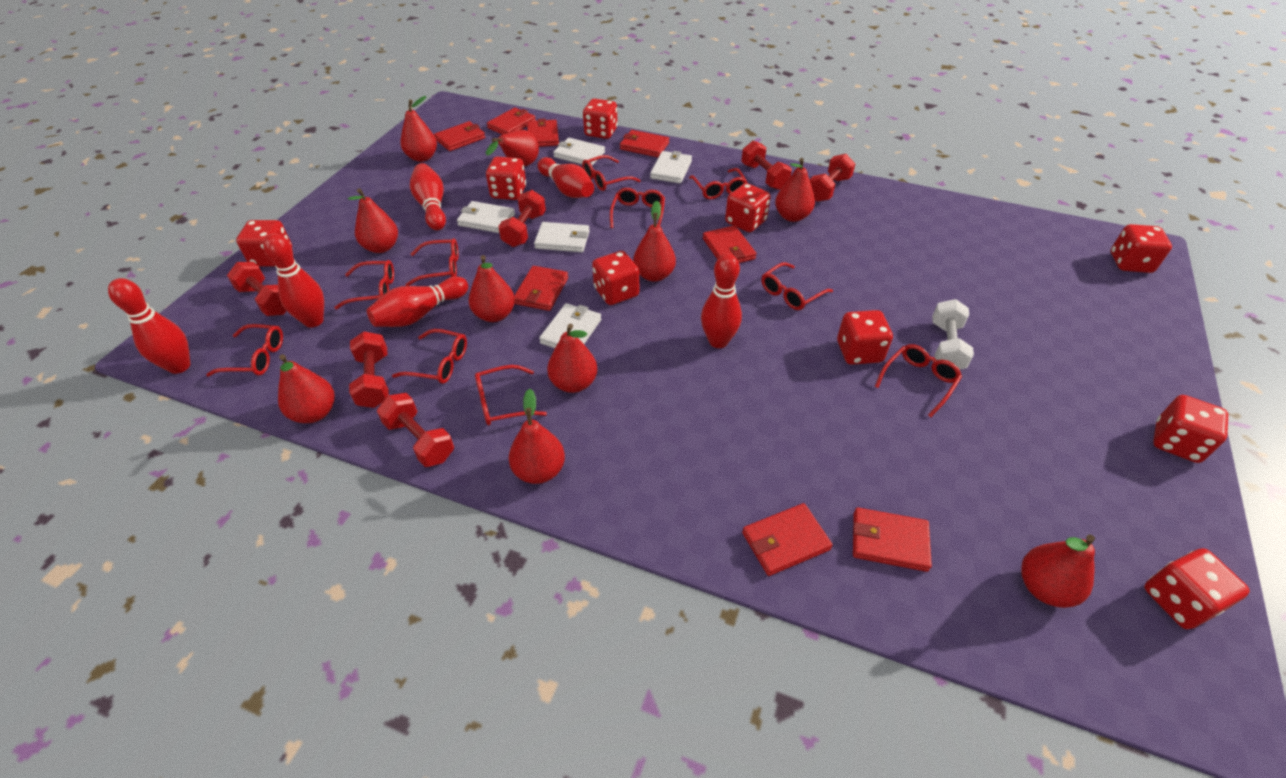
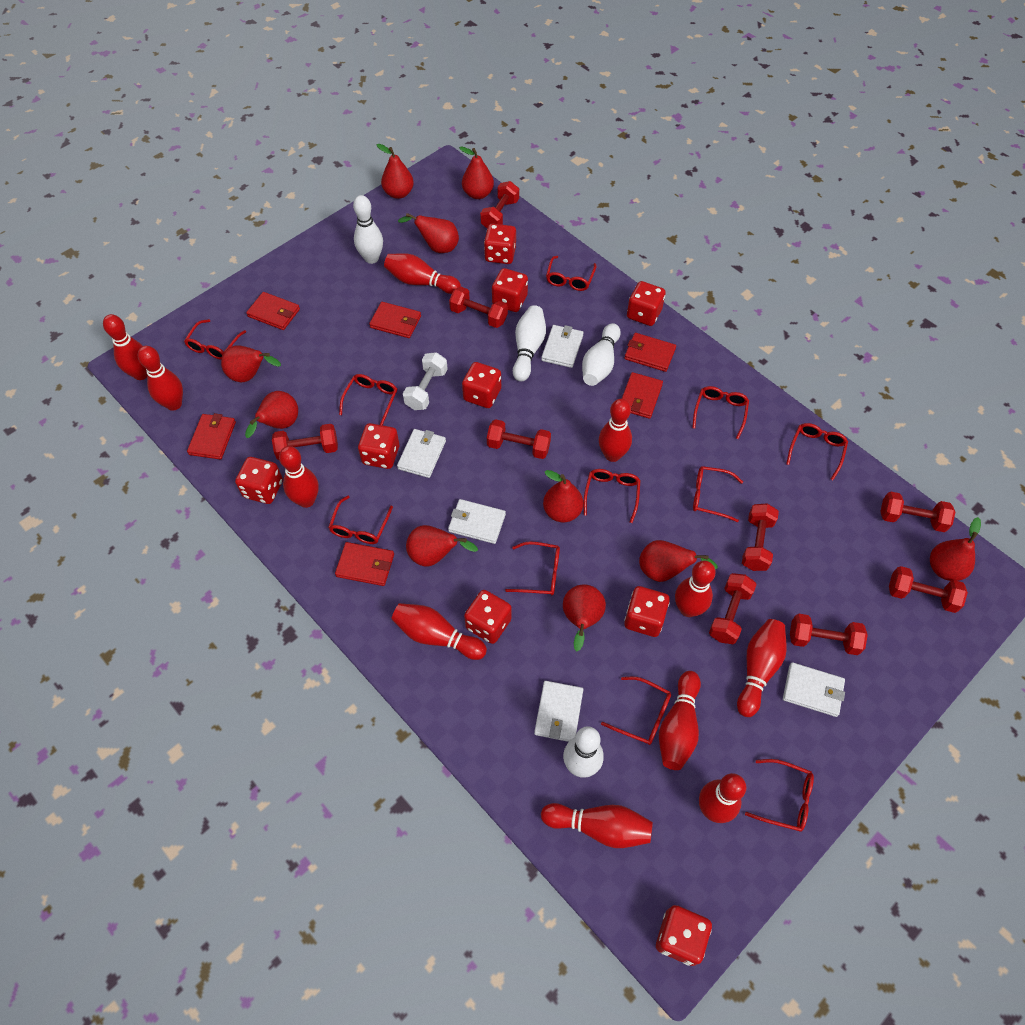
red bowling pin: [108,278,191,374] [263,233,324,328] [367,276,468,327] [410,163,446,230] [538,157,594,198] [701,253,742,348] = 6 -> [103,314,147,380] [138,346,183,411] [279,446,319,508] [384,253,461,294] [391,603,487,660] [541,803,653,848] [599,399,632,462] [659,671,701,770] [675,561,716,617] [699,773,746,823] [737,619,787,717] = 11
red dumbbell: [227,262,286,316] [349,331,389,408] [377,393,454,467] [498,190,546,247] [741,141,792,190] [810,154,856,202] = 6 -> [272,424,338,460] [449,287,508,328] [480,181,519,228] [487,419,551,459] [709,573,757,644] [742,504,779,571] [790,614,868,655] [880,491,955,532] [889,566,968,613] = 9
red glasses: [206,324,283,377] [334,260,394,309] [392,329,467,384] [405,238,459,286] [475,365,547,426] [582,155,640,191] [610,188,665,228] [689,168,748,199] [761,262,833,310] [875,344,962,417] = 10 -> [184,319,246,360] [328,496,393,544] [339,374,397,425] [505,541,560,595] [546,256,597,291] [583,469,641,523] [601,677,671,745] [692,386,749,439] [693,466,743,522] [745,759,814,832] [786,423,848,480] = 11
red wallet: [434,121,485,151] [487,108,536,135] [514,266,568,311] [527,119,559,147] [620,130,669,157] [703,225,757,263] [742,503,833,576] [853,507,932,572] = 8 -> [187,413,236,460] [246,292,300,330] [335,542,394,586] [369,302,421,338] [622,372,663,419] [624,333,676,372] = 6
white bowling pin: none = 0 -> [353,195,383,264] [513,305,546,382] [563,726,604,778] [582,323,621,386] = 4

